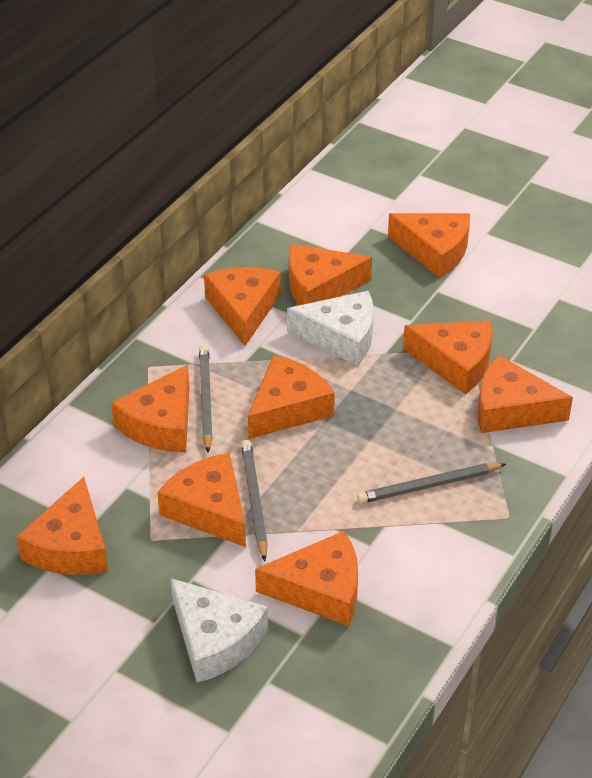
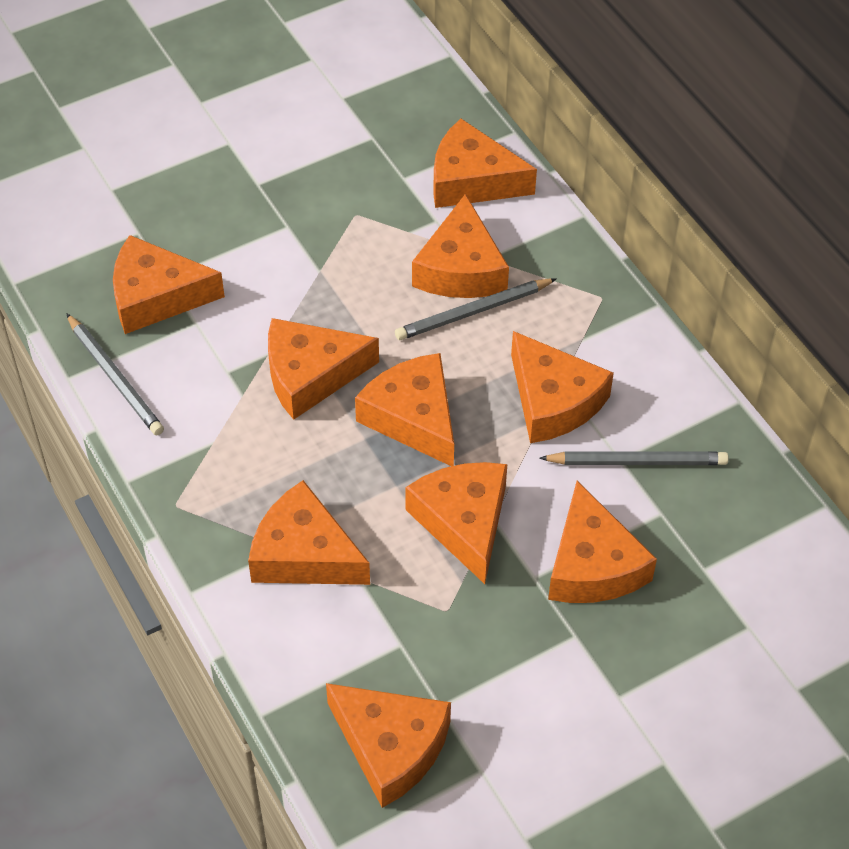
white cheese: [171,578,268,683] [287,291,374,365] = 2 -> none = 0

